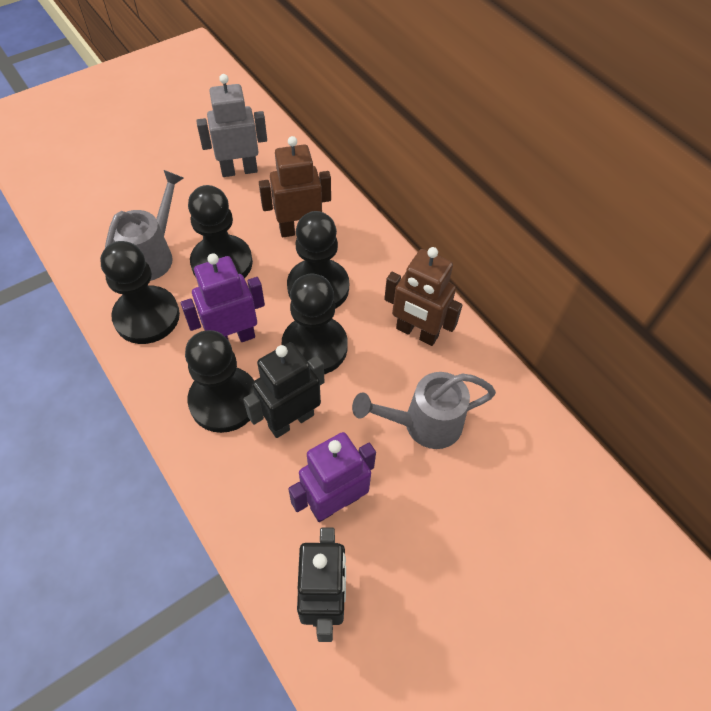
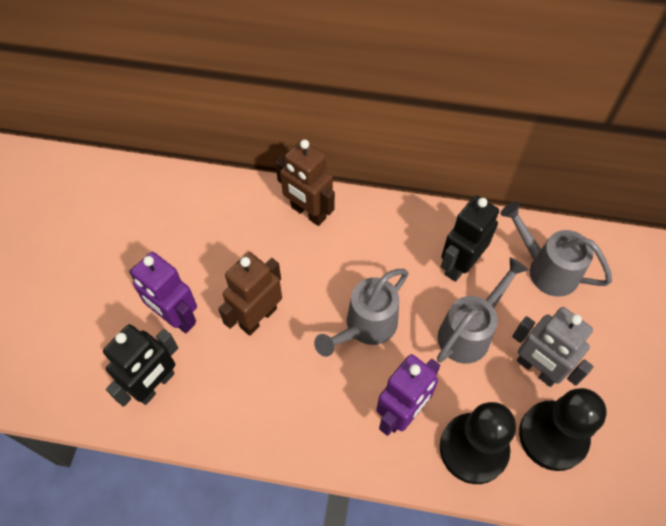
black pawn: [100,241,180,344] [185,330,254,433] [188,185,253,278] [281,274,348,374] [287,211,349,309] = 5 -> [440,402,516,484] [519,388,607,471] = 2
grey watering can: [105,170,184,281] [352,372,496,449] = 2 -> [314,269,409,357] [437,257,528,364] [500,202,612,297] = 3

